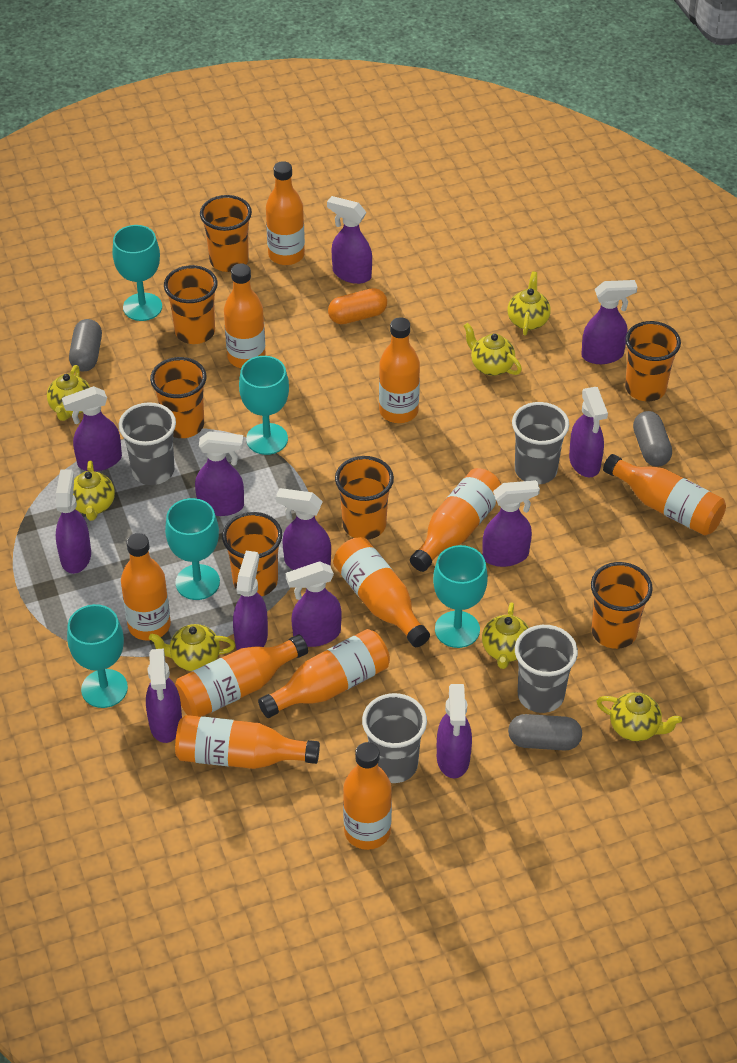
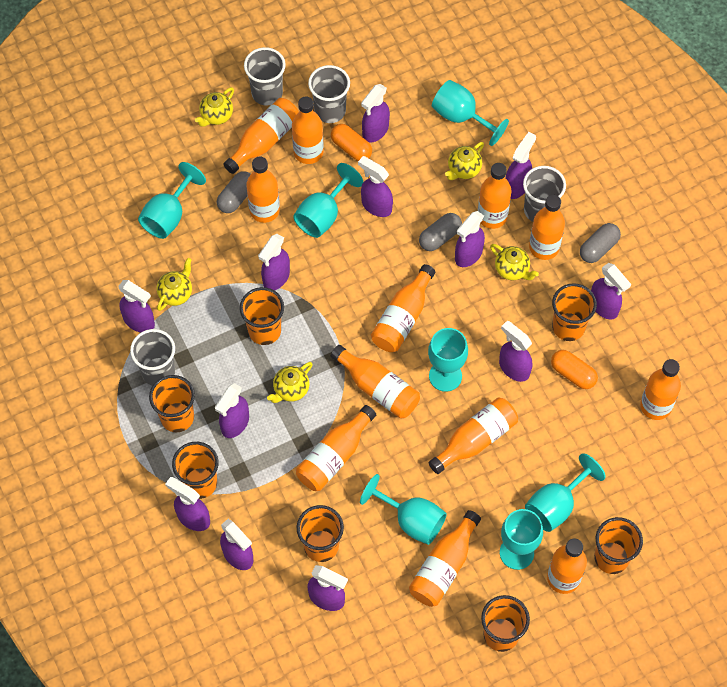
orange bottle: [121,533,171,641] [175,634,308,717] [175,715,320,769] [224,264,266,368] [258,629,390,718] [266,161,305,265] [333,537,430,647] [343,742,392,850] [379,317,420,423] [410,468,501,572] [603,454,726,536] = 11 -> [223,98,299,174] [246,156,280,223] [292,96,323,164] [296,405,376,491] [331,345,420,419] [371,264,435,352] [409,510,481,607] [428,397,518,474] [478,163,512,229] [529,195,565,260] [547,539,587,594] [640,359,681,420] = 12
orange capsule: [328,288,387,324] = 1 -> [331,124,372,161] [551,350,598,389] = 2
turquoise goblet: [67,604,128,708] [112,225,162,321] [165,498,220,600] [239,356,289,455] [433,545,488,648] = 5 -> [138,162,206,239] [294,163,363,238] [360,474,447,545] [428,328,468,392] [432,80,509,146] [500,509,543,570] [525,453,606,532] = 7
yellow teapot: [47,365,90,421] [73,460,115,521] [149,624,236,671] [464,323,522,376] [482,602,529,669] [508,271,551,335] [596,692,682,741] = 7 -> [157,258,192,311] [195,87,234,127] [267,362,313,403] [445,142,484,180] [490,244,539,280] = 5

